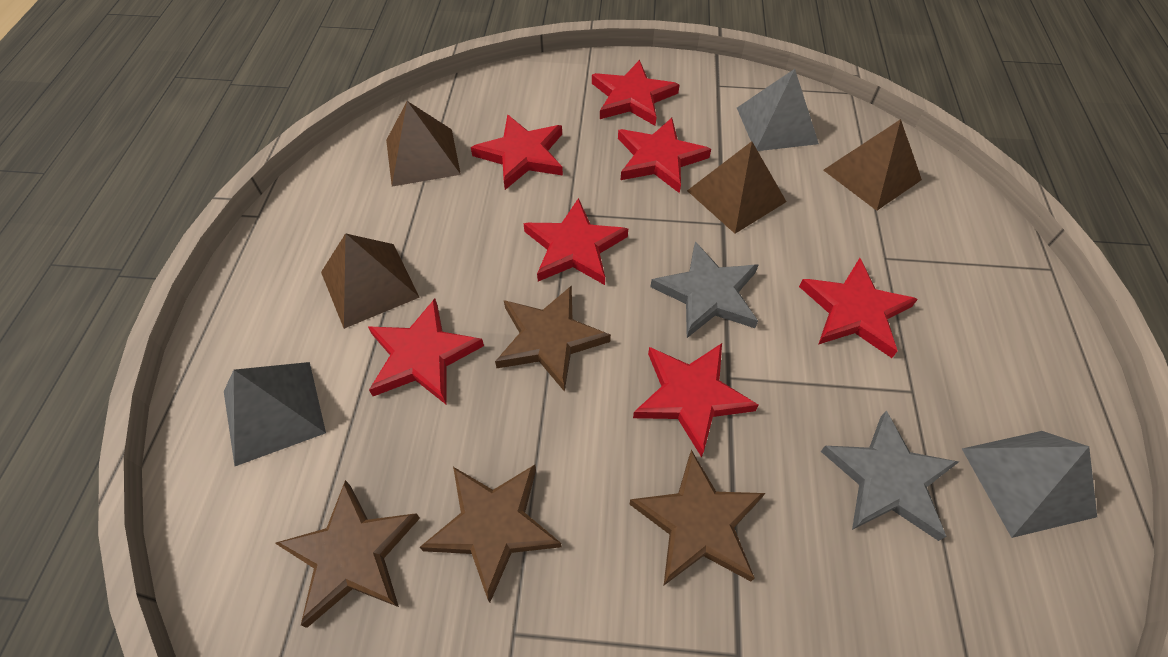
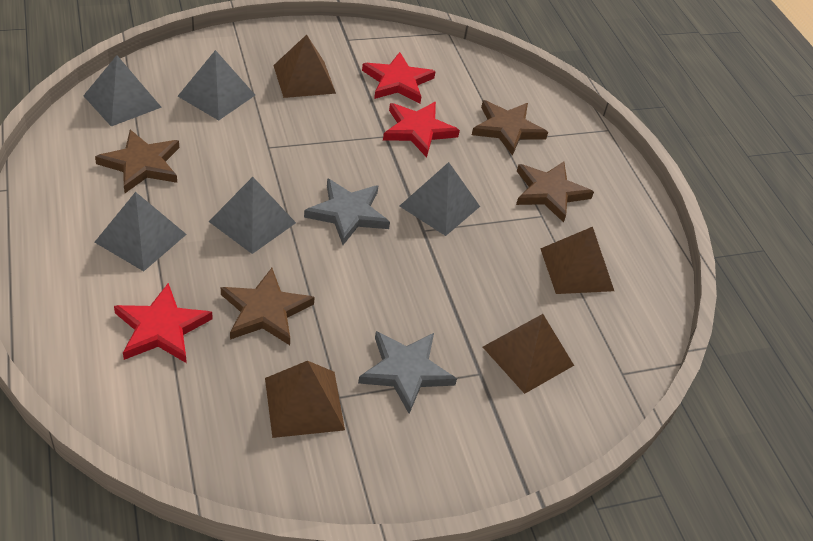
grey pyramid: [224,362,326,466] [737,69,819,151] [962,431,1097,538] = 3 -> [83,55,162,126] [95,192,187,271] [178,50,255,121] [208,177,296,254] [400,162,480,236] = 5
red star: [368,298,484,404] [471,114,563,190] [523,198,628,285] [592,60,680,126] [618,118,711,193] [633,343,759,457] [799,258,918,358] = 7 -> [114,283,213,363] [362,52,436,103] [383,102,460,157] = 3

